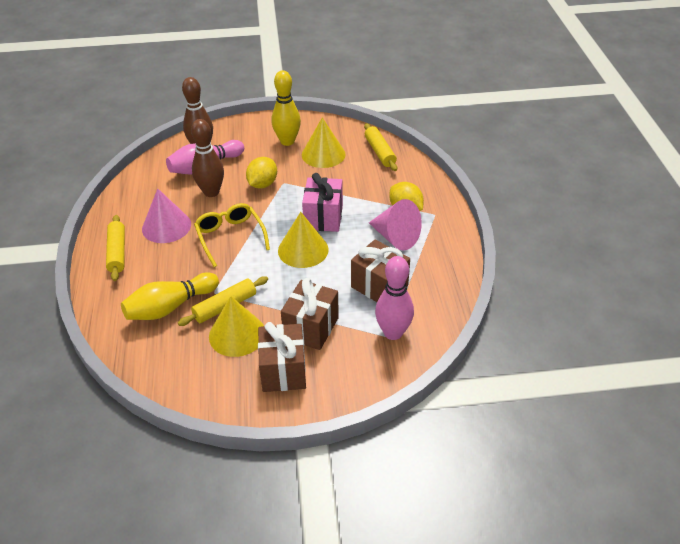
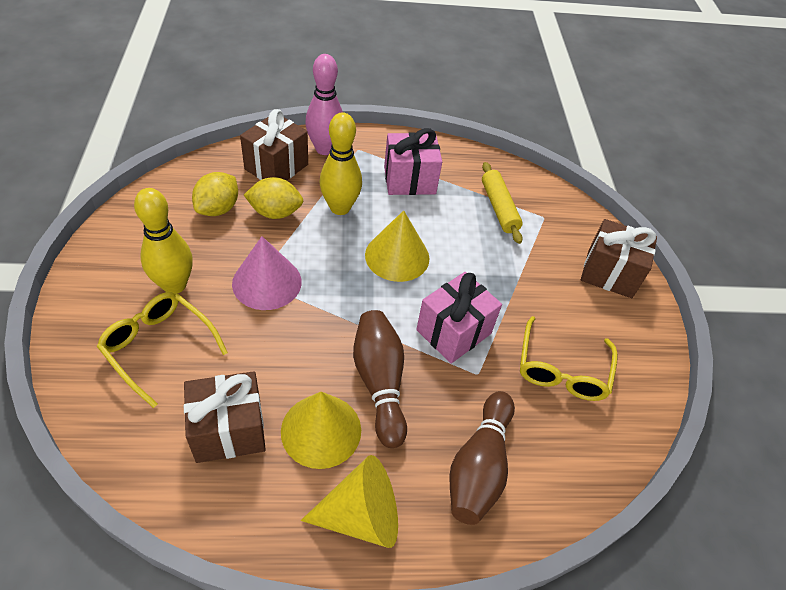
pink bowling pin: [166,140,244,175] [375,256,414,340] = 2 -> [305,54,343,155] = 1
pink cone: [142,188,191,243] [369,199,422,251] = 2 -> [232,236,302,310] = 1
pink gift: [302,173,343,232] = 1 -> [384,128,442,195] [416,272,502,364] = 2
yellow glasses: [194,203,270,267] = 1 -> [97,292,228,408] [520,316,618,401] = 2
yellow rolling pin: [106,215,125,281] [178,276,268,326] [364,123,397,171] = 3 -> [482,162,523,244] = 1

